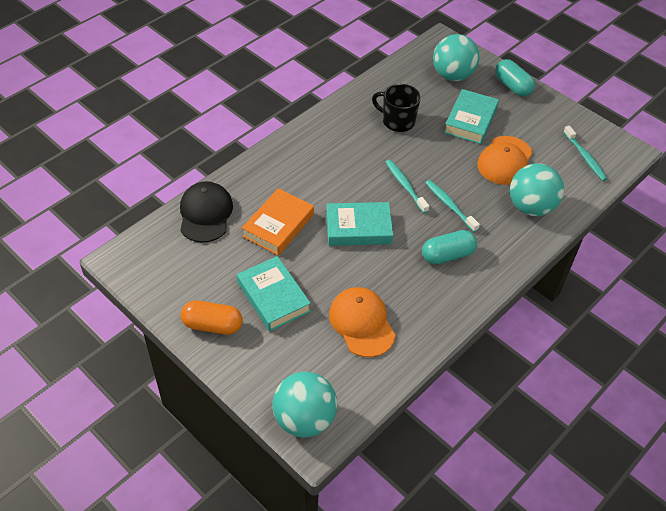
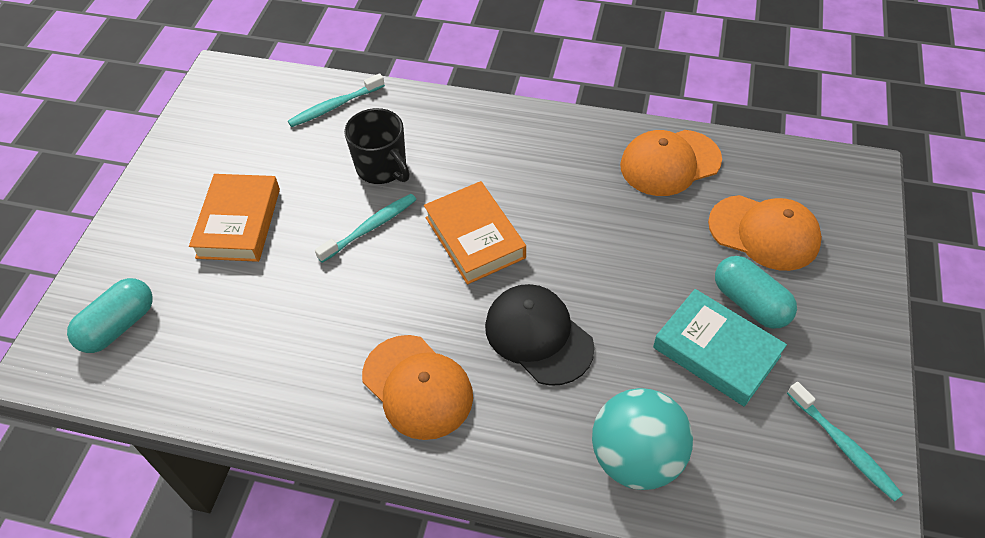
orange book: [242,188,314,256] = 1 -> [189,174,280,262] [424,181,526,285] = 2
orange cap: [329,287,396,357] [477,136,533,185] = 2 -> [362,335,473,440] [620,130,722,196] [708,195,822,271] = 3
orange capsule: [181,301,243,335] = 1 -> none = 0
turquoise ball: [272,372,337,438] [433,34,480,81] [510,163,564,216] = 3 -> [592,388,693,490] = 1
turquoise book: [237,256,311,331] [326,202,393,246] [444,89,499,144] = 3 -> [653,289,787,407] = 1

